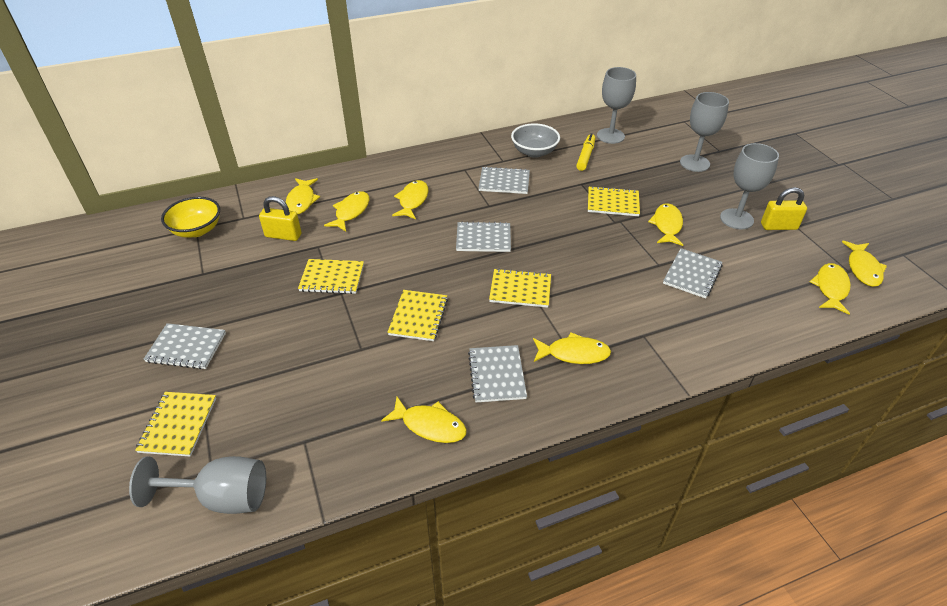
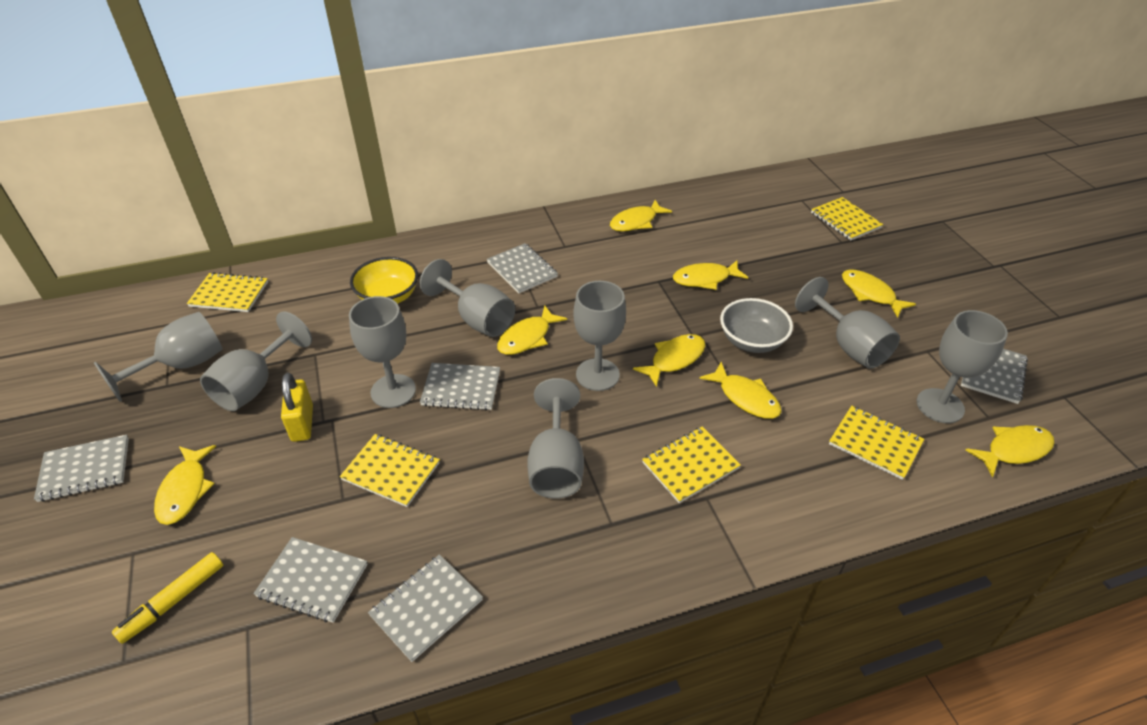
grey goblet: [129,456,266,514] [597,67,636,144] [680,92,729,172] [720,143,779,230] = 4 -> [94,312,223,402] [200,311,312,411] [349,296,416,408] [420,259,515,337] [527,378,584,499] [573,281,626,391] [795,277,900,369] [917,310,1008,423] = 8
grey notebook: [144,323,226,369] [456,221,511,252] [468,345,527,402] [479,166,530,194] [663,248,723,299] = 5 -> [34,435,129,502] [253,537,368,623] [368,554,483,662] [420,363,500,410] [487,243,558,294] [961,349,1028,404] = 6
yellow padlock: [259,196,301,241] [761,187,807,230] = 2 -> [281,372,313,442] = 1

